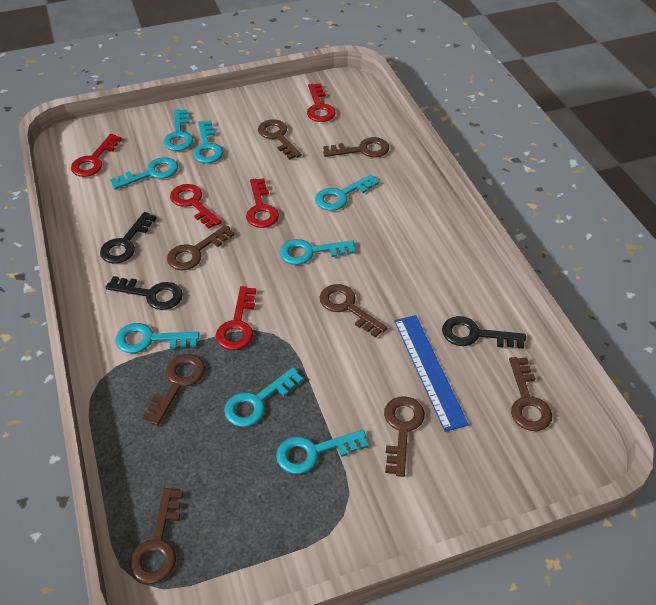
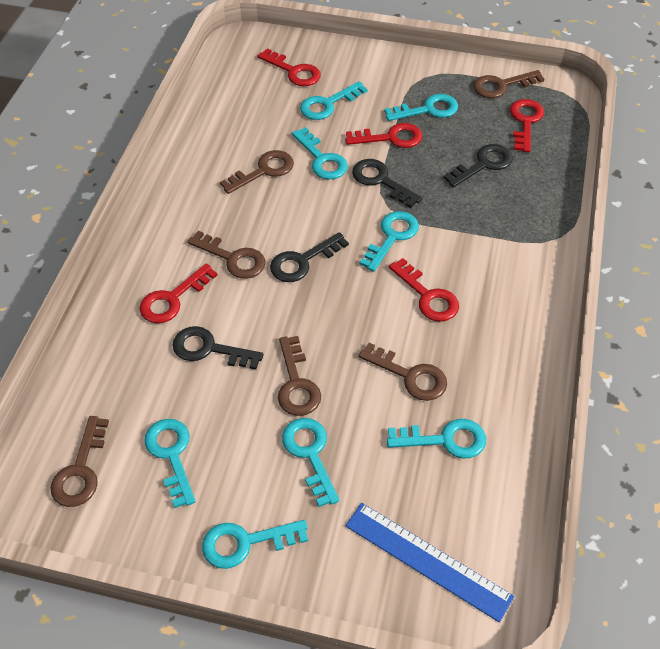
black key: [100,212,157,264] [105,276,183,310] [442,316,526,349] = 3 -> [172,326,264,370] [270,232,349,282] [352,159,422,208] [443,144,513,187] = 4
brown key: [129,488,183,584] [142,354,205,426] [167,225,235,270] [258,119,302,160] [319,284,388,338] [323,137,389,157] [384,396,425,477] [509,357,552,431] = 8 -> [50,416,109,507] [187,231,265,279] [220,150,294,194] [278,336,321,416] [358,343,447,401] [473,70,544,98] = 6

